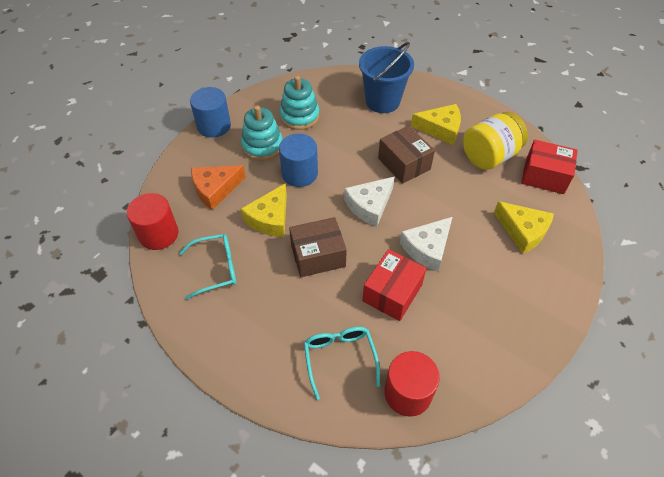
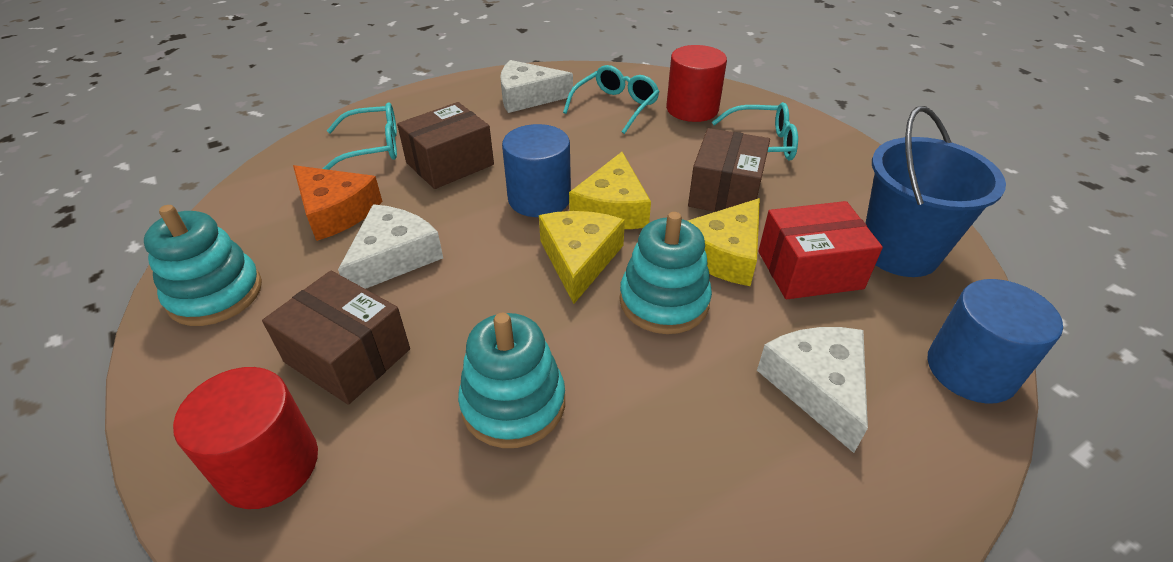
brown box: [289,217,347,277] [378,125,435,184] = 2 -> [262,271,410,405] [397,102,494,189] [688,128,770,212] = 3
red box: [362,249,427,321] [521,140,578,194] = 2 -> [758,201,883,299] = 1
turquoise glasses: [179,234,236,300] [304,327,380,400] = 2 -> [323,102,397,170] [563,65,659,134] [712,102,798,161] = 3
turquoise stacking toy: [241,105,283,161] [279,76,319,130] = 2 -> [144,205,262,326] [458,313,565,448] [620,212,712,334] = 3
white cheese: [344,177,395,227] [400,217,452,271] = 2 -> [338,204,443,289] [500,60,573,113] [757,327,868,453] = 3
yellow jar: [463,112,528,170] = 1 -> none = 0

